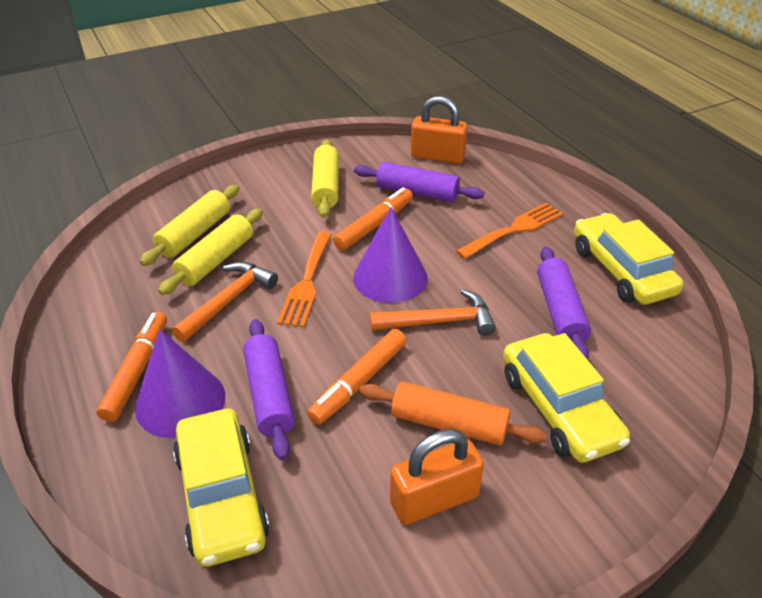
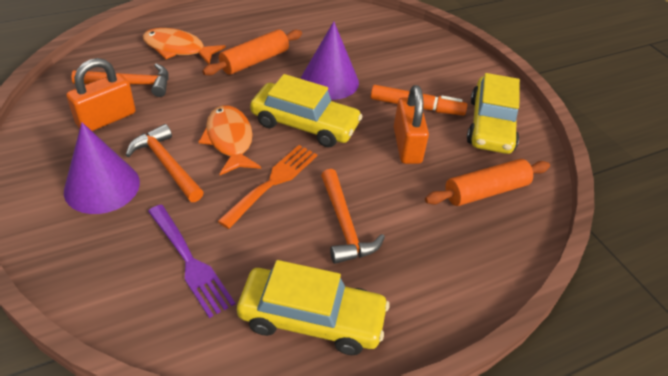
orange fish: none = 0 -> [143,28,226,64] [199,105,261,175] = 2
orange fork: [277,231,332,327] [456,203,563,259] = 2 -> [218,145,317,229] = 1
orange hammer: [172,262,278,342] [370,289,496,336] = 2 -> [72,63,169,97] [126,124,204,202] [321,169,385,264] = 3
orange marker: [96,312,167,422] [307,329,407,425] [333,187,413,251] = 3 -> [371,85,468,115] = 1
orange rolling pin: [359,381,547,445] = 1 -> [202,30,302,76] [425,159,550,206] = 2
purple fork: none = 0 -> [148,205,235,318] = 1
purple rolling pin: [243,319,295,460] [354,162,484,202] [537,246,591,359] = 3 -> none = 0
yellow rolling pin: [140,185,239,266] [158,209,263,295] [311,139,339,218] = 3 -> none = 0

